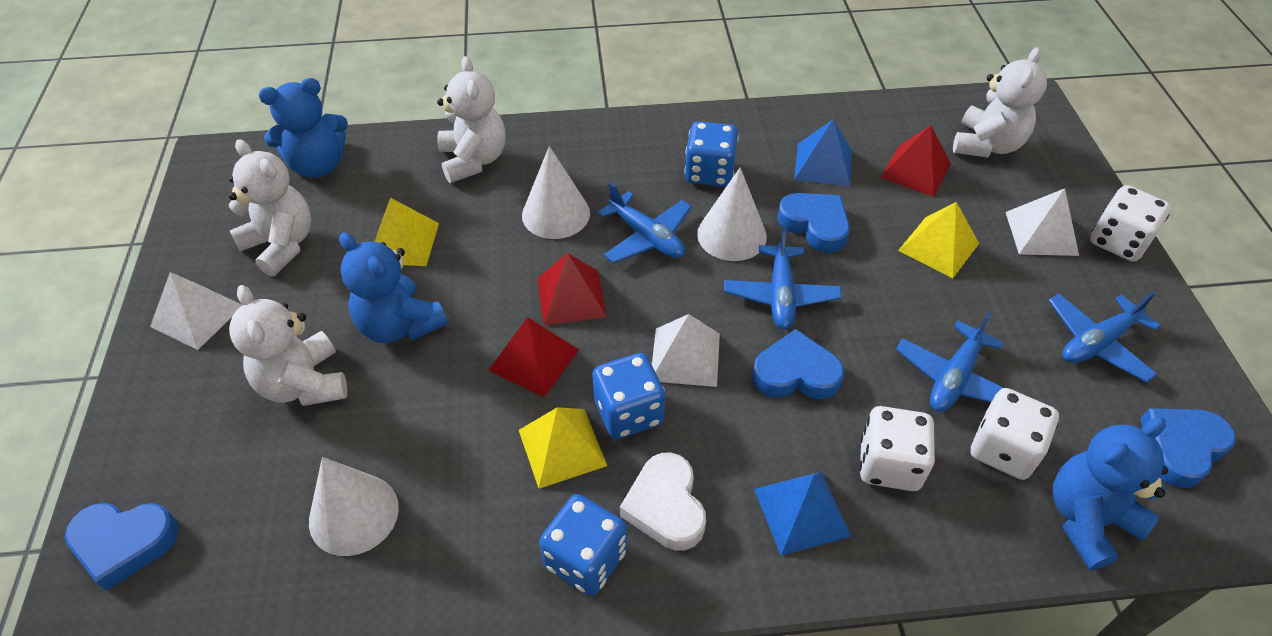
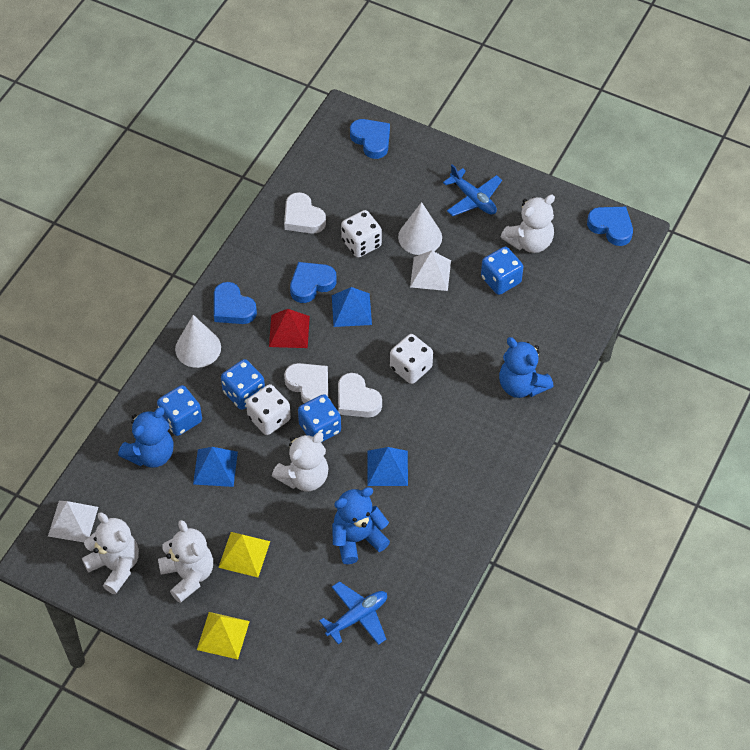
blue dice: [539,494,627,596] [592,353,665,439] [684,121,739,187] = 3 -> [157,385,202,436] [221,359,265,410] [298,394,341,442] [481,247,523,295] = 4
blue plane: [597,182,692,263] [724,227,842,330] [896,312,1004,412] [1048,291,1161,382] = 4 -> [320,581,387,645] [443,164,502,216] = 2
blue pyramid: [754,472,852,556] [794,119,852,187] = 2 -> [193,447,238,487] [332,287,372,327] [367,447,408,486] = 3
red pyramid: [488,317,579,397] [537,253,607,325] [880,125,951,197] = 3 -> [269,309,310,348] = 1
white cone: [309,457,399,556] [522,146,590,239] [697,167,767,261] = 3 -> [175,315,221,368] [398,202,442,255] = 2
white heart: [620,452,706,551] = 1 -> [284,192,326,234] [284,363,328,403] [338,373,382,417] = 3
white pyramid: [150,272,242,350] [652,314,720,387] [1006,188,1079,256] = 3 -> [48,501,98,542] [410,250,451,291] = 2
yellow pyramid: [375,198,439,266] [519,407,607,489] [898,202,979,278] = 3 -> [197,612,250,659] [218,532,270,577] = 2

